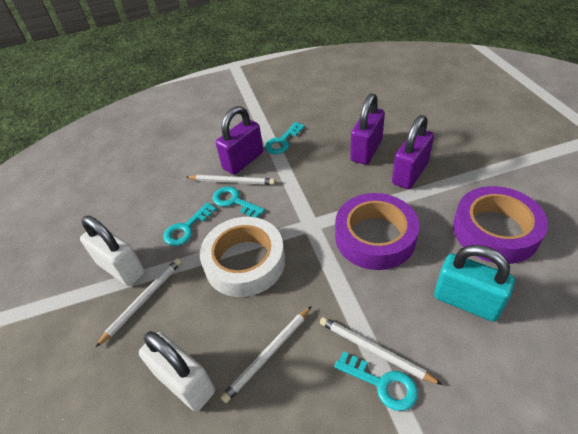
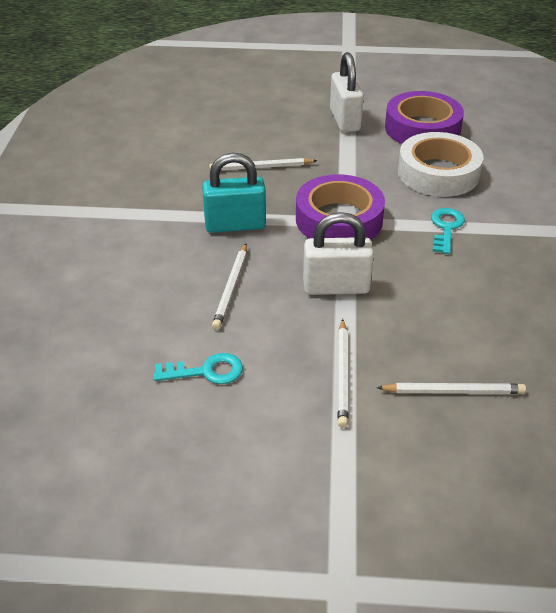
purple padlock: [216,106,263,175] [350,94,385,165] [392,115,434,189] = 3 -> none = 0
turquoise key: [163,202,217,246] [213,186,265,218] [265,122,305,154] [334,351,418,411] = 4 -> [153,353,243,384] [431,208,465,254] = 2

